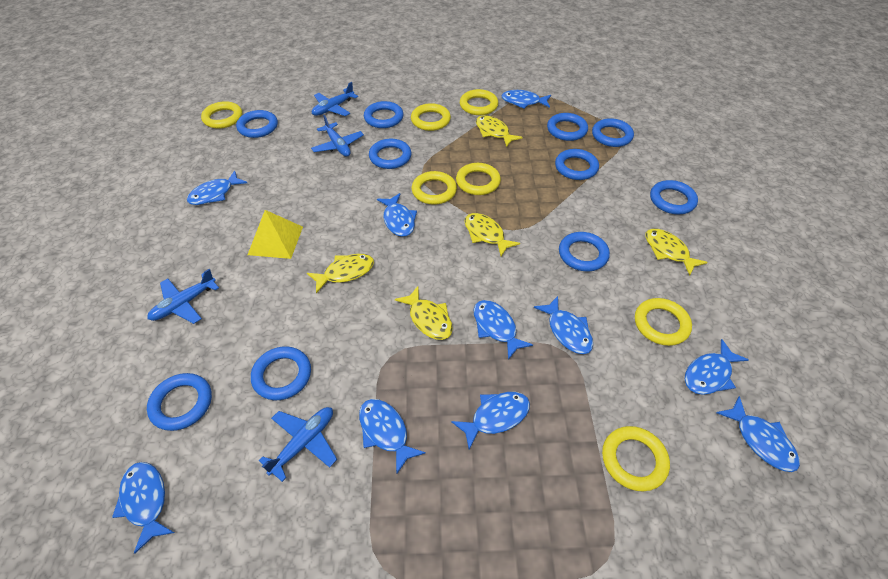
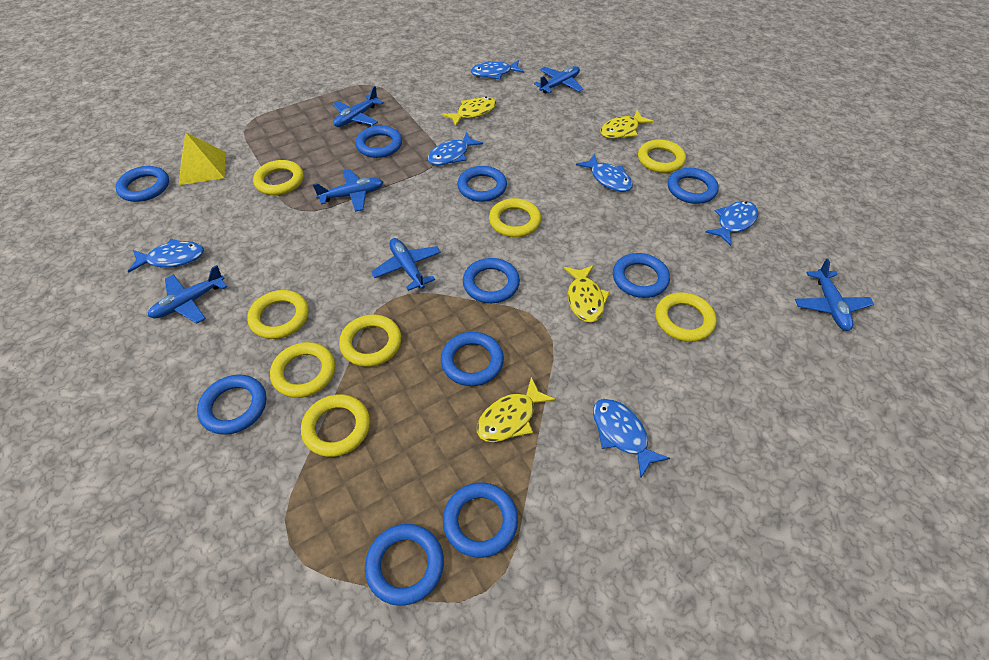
blue fish: [112,462,174,554] [187,170,247,205] [359,399,426,474] [377,193,417,237] [451,392,530,450] [474,300,533,360] [501,90,551,109] [534,296,593,354] [685,339,749,395] [716,396,800,472] = 10 -> [128,239,204,272] [428,132,483,166] [471,60,524,79] [576,154,633,192] [593,399,670,478] [705,201,758,246] = 6
blue plane: [147,269,219,324] [258,407,337,482] [311,115,364,157] [312,82,358,116] = 4 -> [148,265,227,324] [313,169,383,212] [333,86,384,127] [371,238,441,291] [534,66,583,93] [795,258,874,331] = 6
yellow fish: [307,254,374,294] [395,286,453,340] [464,213,520,256] [476,115,523,147] [645,228,708,276] = 5 -> [442,97,496,126] [477,377,556,442] [564,265,610,323] [600,110,654,139] = 4
yellow ring: [201,101,242,129] [411,103,451,131] [412,171,457,205] [456,163,501,195] [460,89,498,115] [602,426,670,491] [635,298,692,346] = 7 -> [247,290,309,339] [253,160,304,195] [270,342,335,398] [301,394,370,457] [339,314,401,367] [489,198,541,237] [638,139,686,173] [655,292,716,342] = 8

